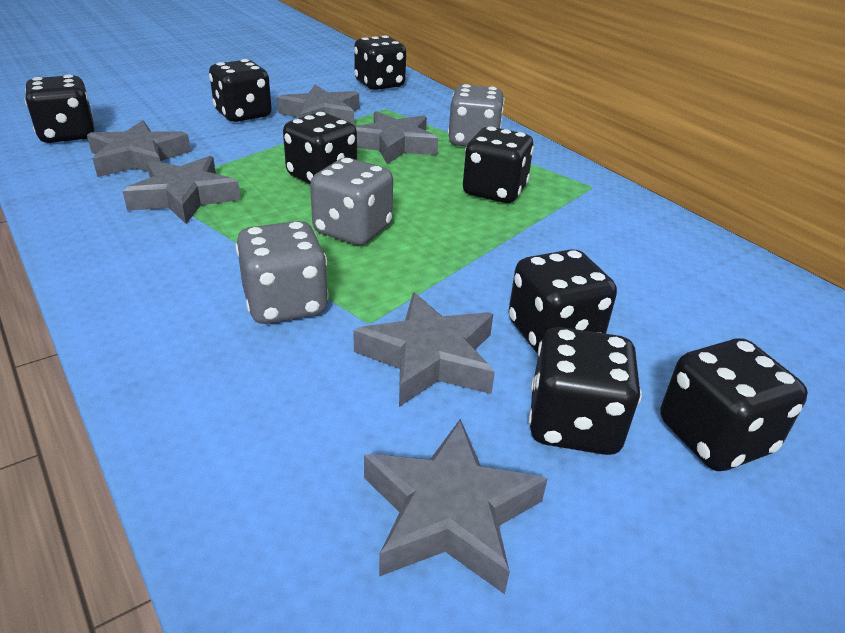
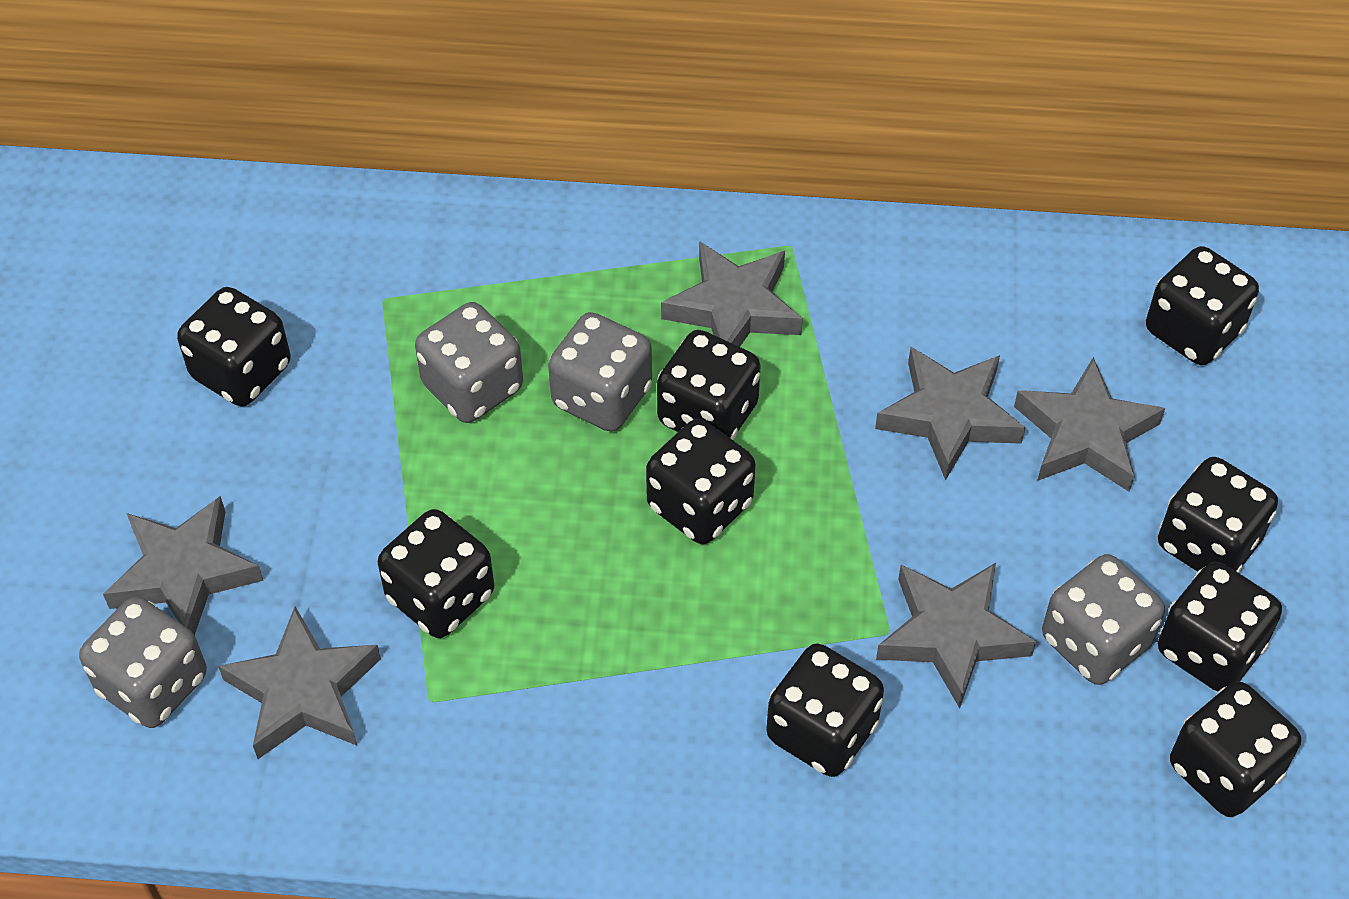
black dice: [25,75,94,143] [209,59,272,122] [283,112,357,184] [354,35,406,90] [463,126,534,203] [509,249,617,353] [528,327,642,455] [660,338,808,471] = 8 -> [177,287,291,406] [378,509,494,638] [646,419,755,544] [657,330,761,440] [766,643,884,777] [1146,246,1259,365] [1158,457,1278,573] [1158,562,1282,692] [1170,682,1301,817] = 9
grey dice: [236,221,329,324] [310,158,393,245] [448,84,505,146] = 3 -> [79,596,207,728] [415,302,523,423] [548,312,652,432] [1042,554,1165,685] = 4

